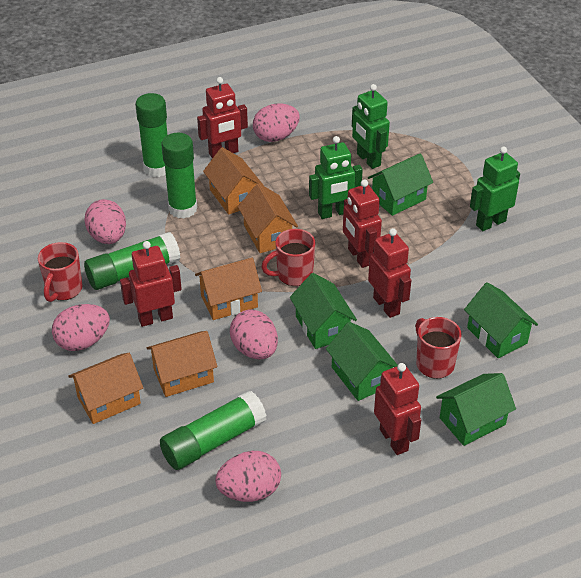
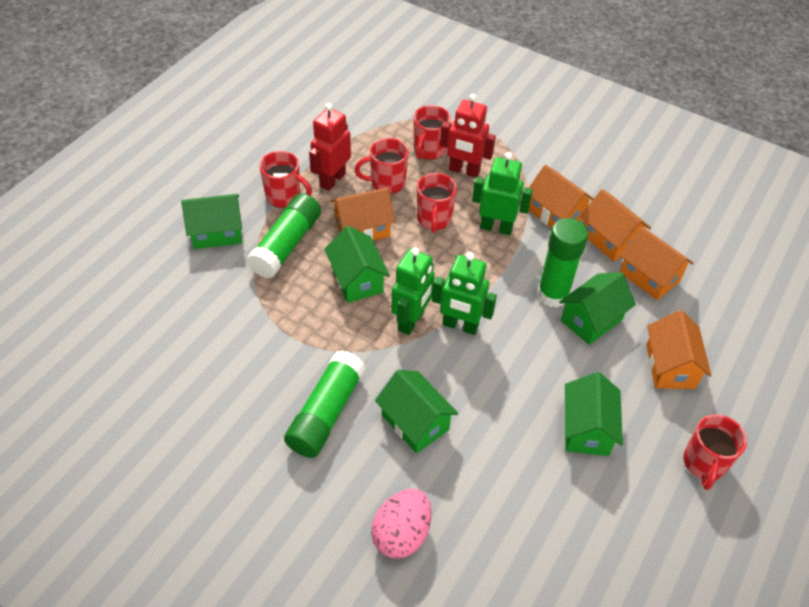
green glue stick: [84,232,181,290] [135,93,167,177] [160,391,267,470] [161,133,197,219] = 4 -> [247,193,321,278] [284,350,366,458] [537,218,588,307] = 3
pink egg: [52,304,110,351] [85,199,126,244] [215,451,281,502] [230,310,278,359] [253,103,300,142] = 5 -> [371,489,431,559] = 1
red mug: [38,242,82,302] [261,229,315,286] [416,317,462,379] = 3 -> [259,151,312,208] [354,138,409,194] [414,105,451,160] [417,173,457,233] [683,415,747,490] = 5
red robot: [120,241,182,327] [197,77,248,159] [343,180,382,268] [368,228,411,318] [374,363,421,455] = 5 -> [309,103,351,191] [440,94,496,178] = 2

